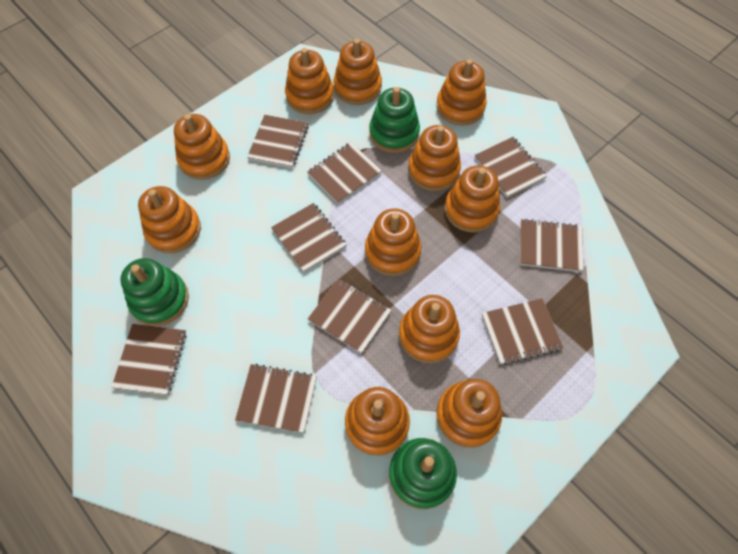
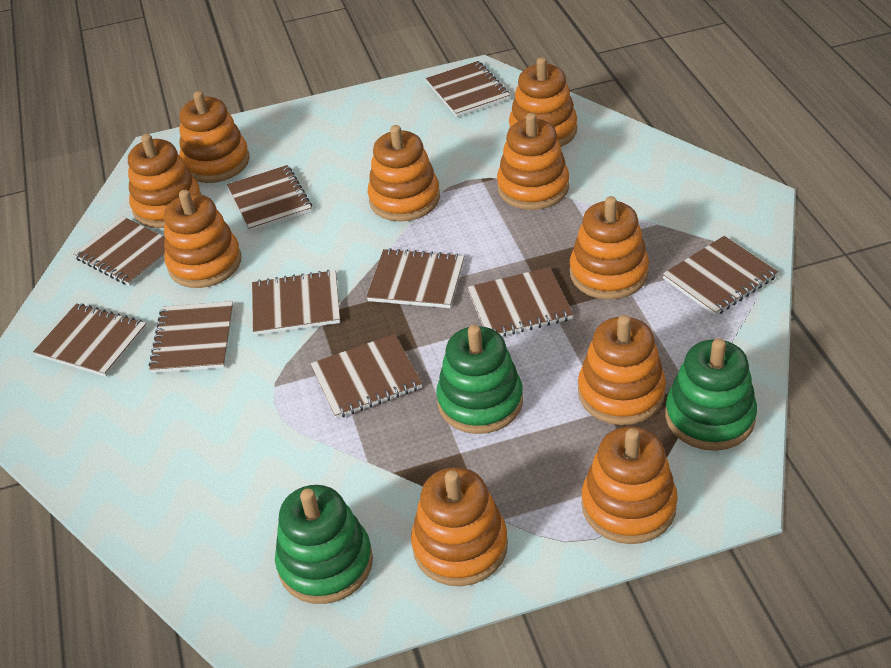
brown notebook: [112,324,187,395] [235,364,317,433] [247,115,309,168] [271,203,346,273] [307,142,382,204] [308,278,392,354] [475,137,547,198] [482,298,563,365] [520,219,583,272] = 9 -> [33,303,147,377] [73,216,165,286] [149,301,233,373] [227,165,312,232] [252,270,340,335] [310,334,422,419] [366,248,464,308] [426,61,510,117] [467,267,573,337] [663,236,778,316] = 10
orange stacking toy: [138,186,201,253] [174,114,230,180] [285,48,334,114] [334,39,382,105] [345,387,410,456] [365,208,421,276] [399,295,460,363] [408,125,461,191] [436,59,487,126] [436,379,502,448] [445,165,500,232] = 11 -> [128,134,202,228] [164,190,241,288] [179,91,250,183] [368,125,440,222] [411,467,508,586] [497,113,569,210] [509,57,577,147] [570,196,649,299] [578,315,666,425] [581,427,678,544] = 10

